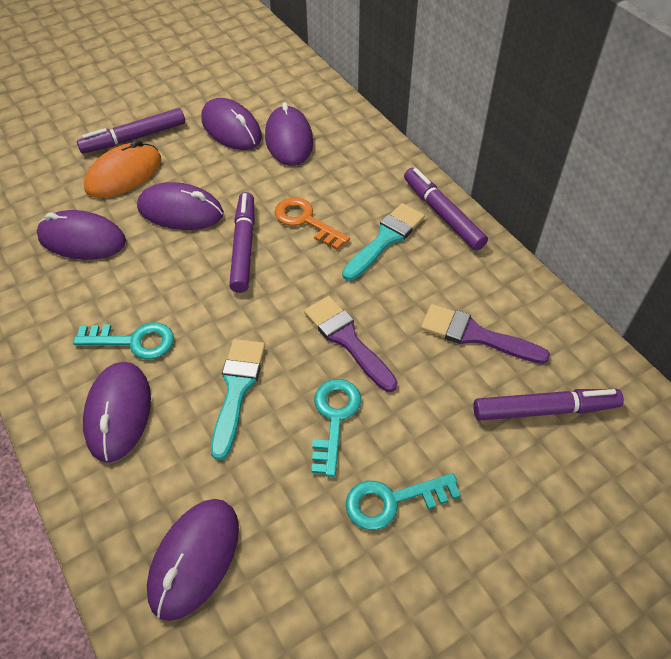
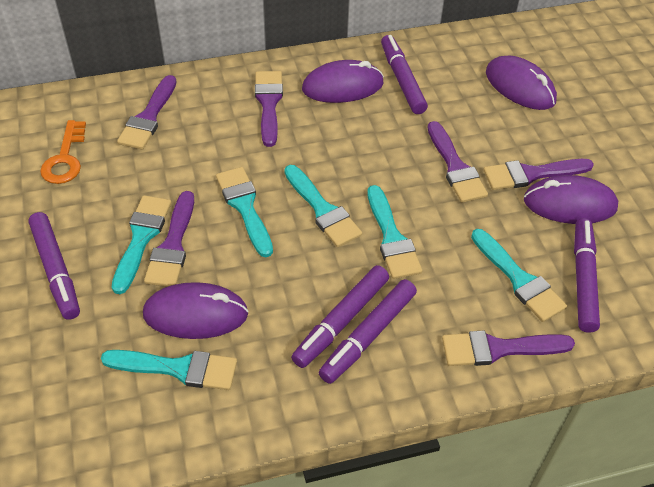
orange mouse: [84,140,161,198] = 1 -> none = 0
purple brush: [304,296,397,392] [421,304,550,364] = 2 -> [117,75,177,149] [144,191,194,286] [255,71,283,147] [427,121,488,203] [442,330,575,366] [483,159,594,190] = 6
purple marker: [77,108,185,154] [229,192,255,293] [404,168,488,250] [473,389,624,421] = 4 -> [28,212,80,320] [291,265,389,368] [319,279,417,384] [381,35,428,114] [574,218,600,333] = 5
purple mouse: [37,210,126,260] [83,362,151,463] [137,182,224,230] [147,499,239,621] [201,98,262,150] [265,102,313,166] = 6 -> [143,282,248,339] [302,60,384,103] [486,56,557,110] [524,175,618,224] = 4
turquoise brush: [211,339,265,460] [342,203,425,281] = 2 -> [101,350,237,390] [112,195,171,294] [216,167,273,257] [284,165,362,247] [367,185,422,279] [471,229,567,322] = 6
turquoise key: [73,323,174,359] [312,379,361,477] [346,473,461,530] = 3 -> none = 0

